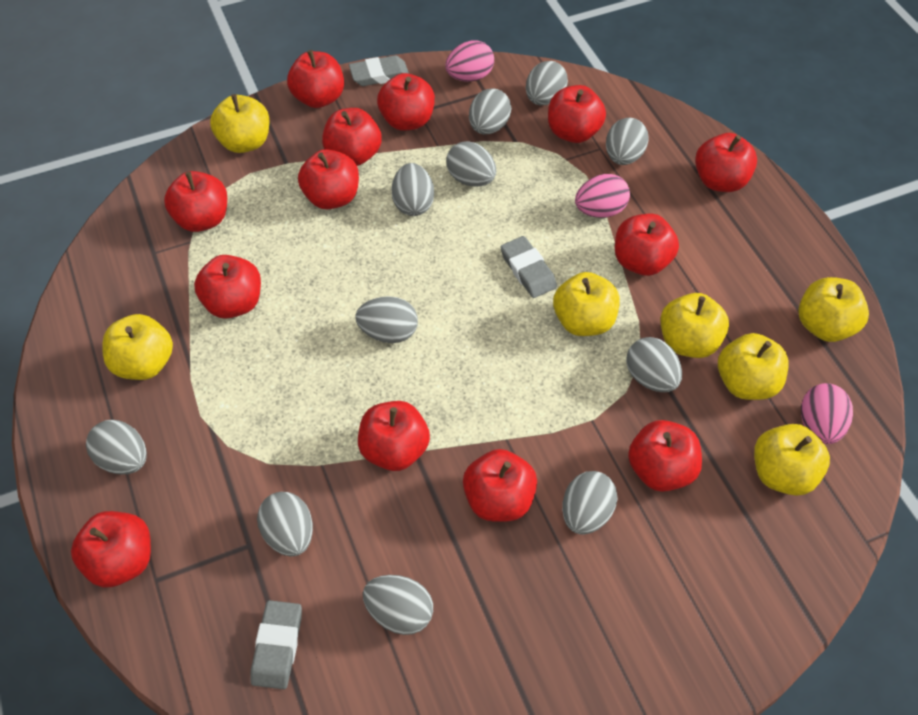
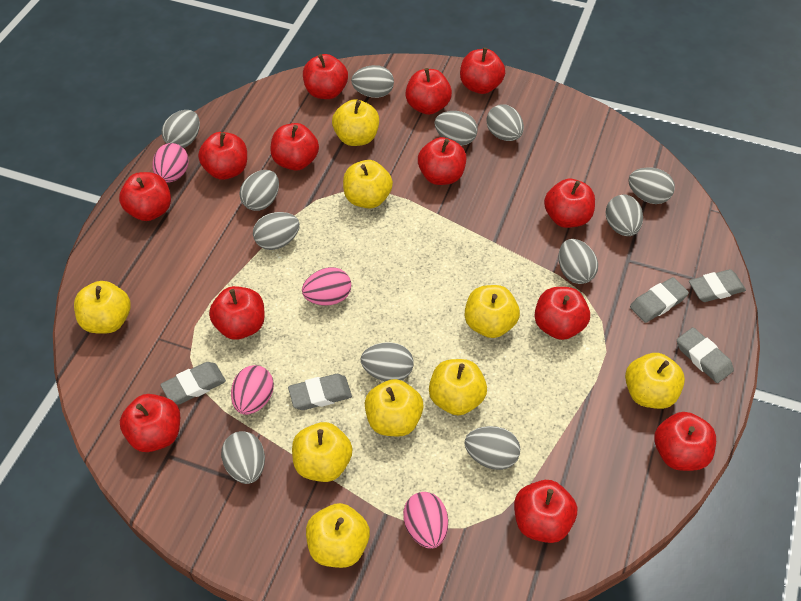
grey egg: [86,420,147,474] [257,492,313,557] [355,296,418,343] [363,575,433,635] [391,163,434,216] [446,141,496,187] [469,88,511,135] [526,61,568,105] [562,471,618,535] [606,117,648,165] [626,337,682,392] = 11 -> [162,110,200,148] [221,431,265,484] [239,170,279,211] [253,212,300,250] [351,65,394,98] [361,342,413,381] [434,111,478,146] [465,426,520,470] [486,104,524,141] [559,239,598,284] [606,195,643,236] [628,168,675,204] = 12
grey eraser: [251,600,302,689] [349,55,409,86] [500,236,557,298] = 3 -> [160,362,226,404] [288,374,352,410] [630,277,689,323] [677,327,734,383] [689,269,746,302] = 5
pink egg: [445,40,494,82] [575,174,630,218] [801,383,853,444] = 3 -> [152,143,189,183] [231,365,274,415] [302,267,351,306] [403,492,448,548] = 4
yellow apple: [102,314,173,380] [210,94,270,153] [553,272,620,336] [660,293,729,358] [718,333,789,400] [754,424,830,496] [798,277,869,342] = 7 -> [74,281,131,334] [292,422,352,482] [306,503,370,568] [332,99,379,146] [343,160,393,208] [365,379,424,437] [429,359,487,416] [465,285,520,338] [625,353,685,409] = 9

